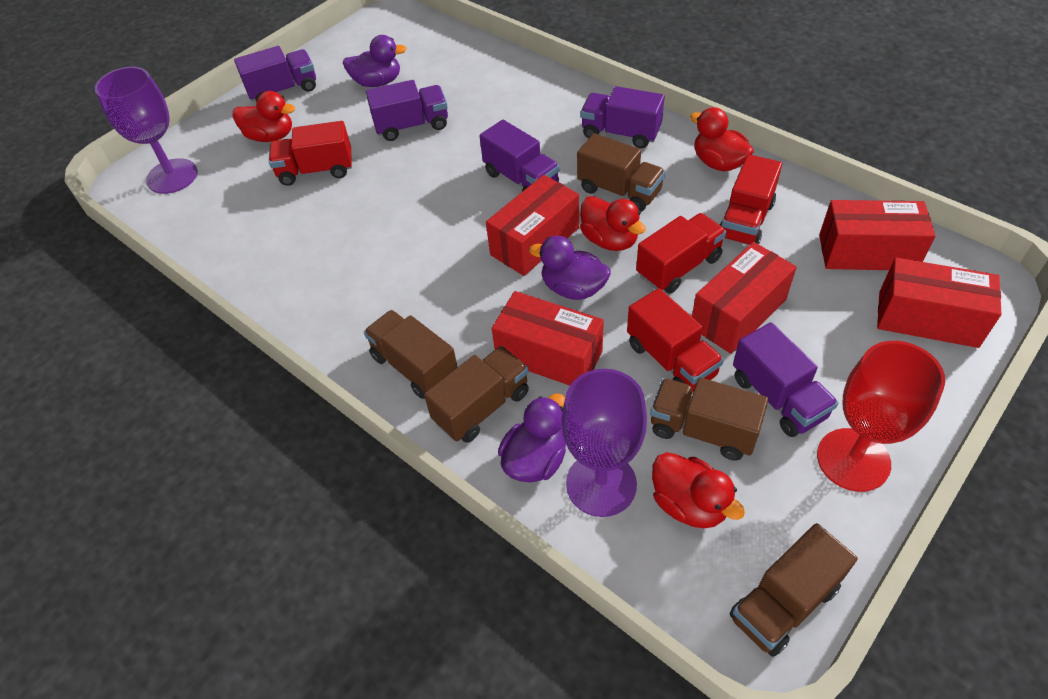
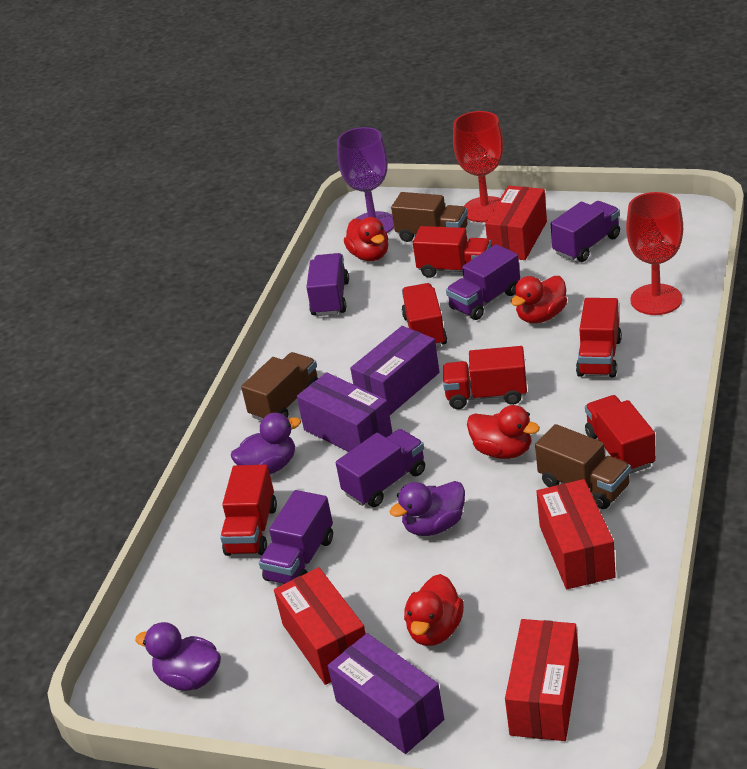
brown truck: [364,310,458,399] [424,346,529,443] [577,133,665,212] [650,378,769,460] [730,523,858,657] = 5 -> [241,352,319,421] [391,192,468,242] [535,424,631,509] = 3
purple box: none = 0 -> [297,372,393,452] [328,633,444,754] [350,326,439,415] = 3
purple goblet: [95,67,198,194] [562,369,647,517] = 2 -> [337,127,394,233] = 1
red box: [486,175,579,276] [492,291,604,386] [692,242,797,354] [819,200,935,270] [877,258,1001,348] = 5 -> [274,567,366,685] [485,186,547,260] [505,619,579,741] [536,479,616,589] = 4
red goblet: [817,341,945,492] = 1 -> [453,111,503,222] [626,192,683,315] = 2
red truck: [269,121,352,186] [627,288,724,392] [636,213,726,294] [719,154,782,245] = 4 -> [220,465,277,556] [402,283,447,347] [413,226,492,278] [443,346,527,409] [576,298,622,377] [585,395,656,474] = 6

